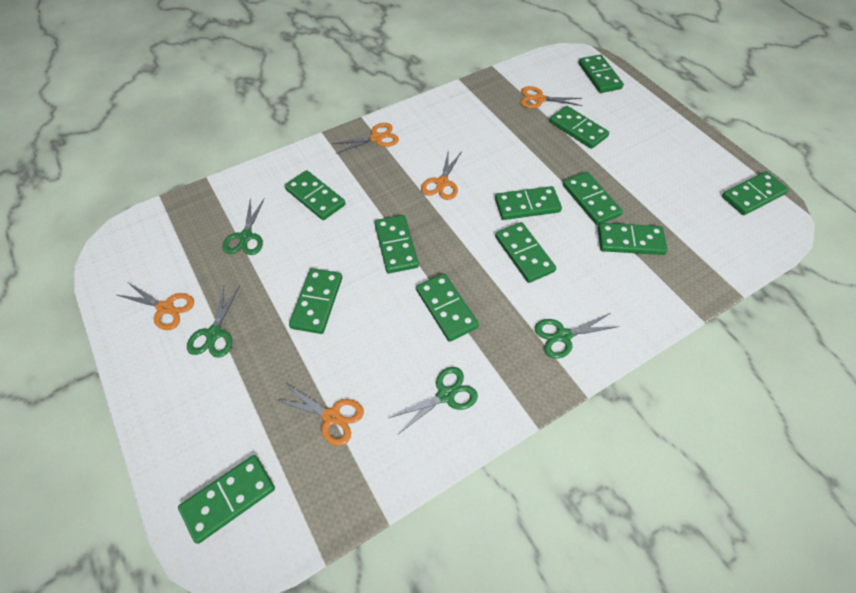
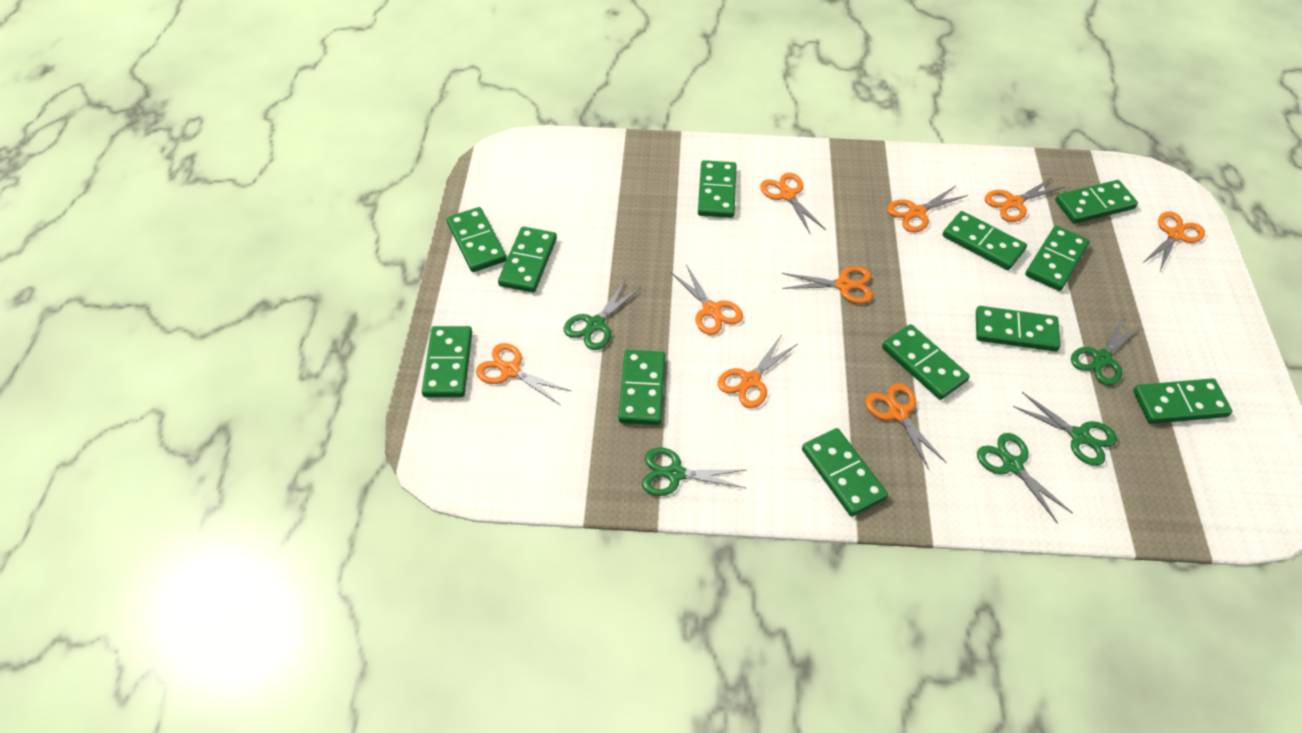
green scissors: [187,286,240,358] [222,198,265,255] [389,367,478,433] [535,313,620,359] = 4 -> [564,280,641,350] [642,447,745,496] [977,433,1073,523] [1012,392,1117,466] [1071,316,1142,386] = 5
orange scissors: [117,281,194,330] [274,383,364,446] [333,123,399,154] [421,149,462,200] [520,86,583,108] = 5 -> [476,343,571,405] [670,264,743,335] [718,336,798,408] [760,173,826,233] [782,266,873,304] [865,383,947,470] [887,186,968,232] [985,178,1065,222] [1143,211,1205,272] = 9

